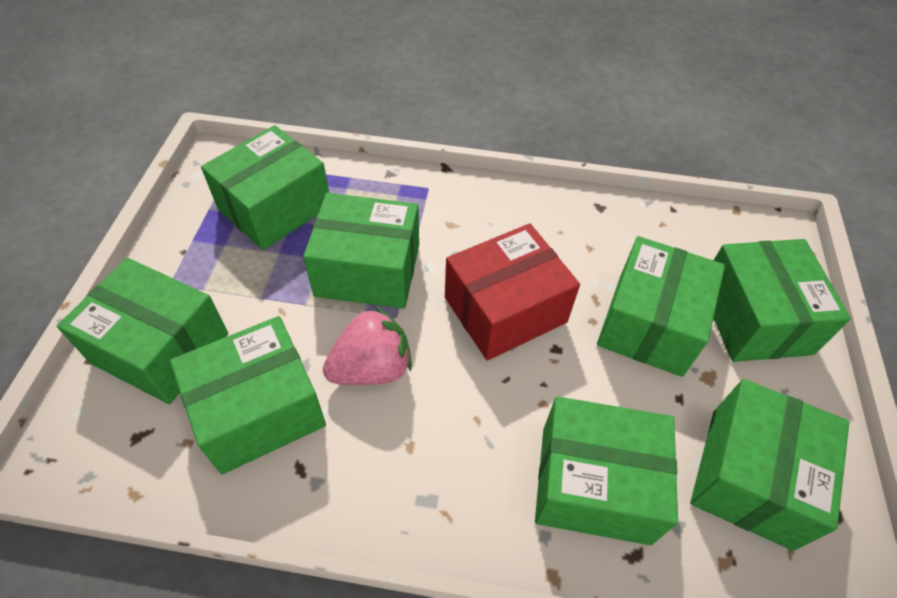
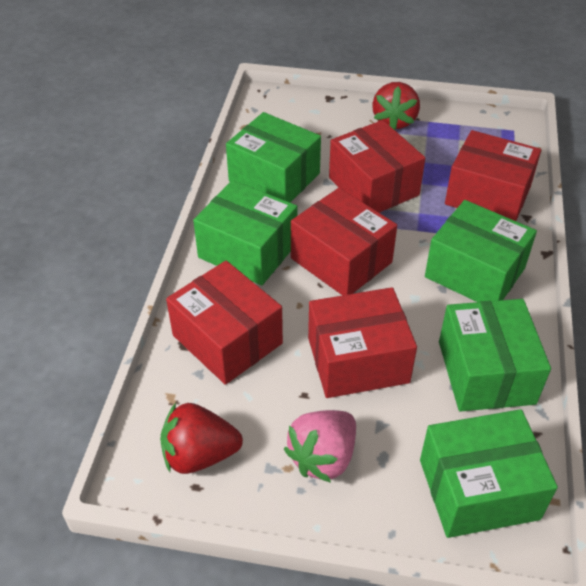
green box: [57,258,228,404] [170,316,326,475] [201,125,329,250] [303,193,419,309] [535,396,678,545] [597,236,725,377] [690,379,849,551] [714,239,851,362] = 8 -> [193,180,298,286] [226,112,321,202] [420,409,558,538] [425,200,537,302] [439,299,551,412] = 5
red box: [445,223,580,361] = 1 -> [166,261,283,385] [291,188,397,295] [308,287,417,398] [329,120,425,213] [445,130,541,221] = 5
red strawberry: none = 0 -> [160,403,243,474] [372,82,420,130] = 2

